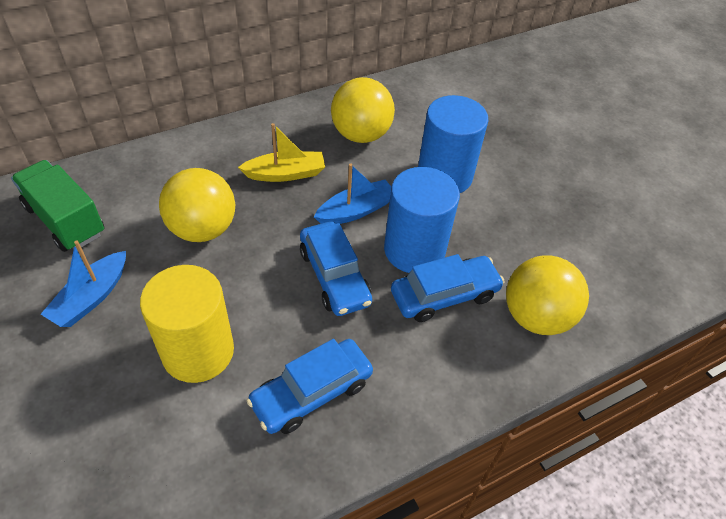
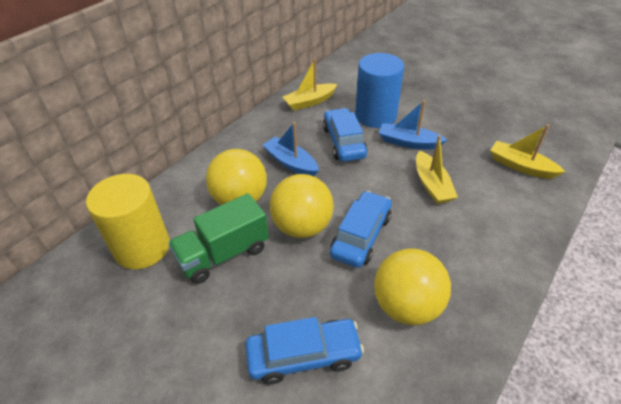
blue cylinder: [384,167,460,273] [418,95,488,193] = 2 -> [355,53,404,128] = 1
yellow boat: [238,123,325,182] = 1 -> [282,58,337,111] [416,135,458,204] [490,125,565,179] = 3

